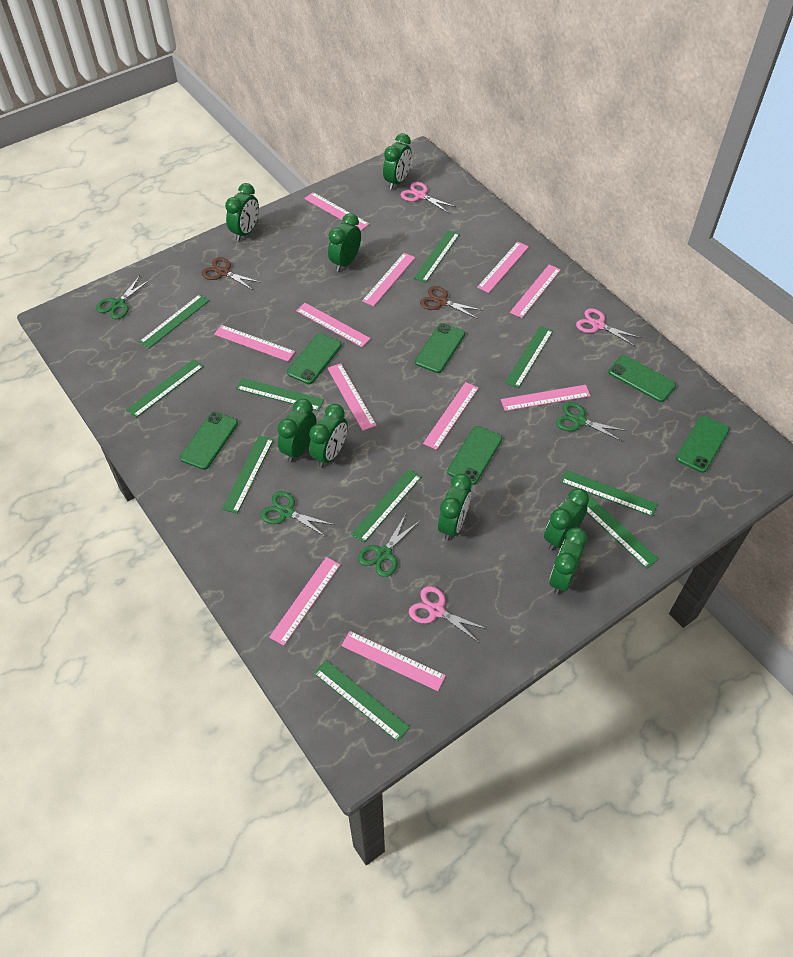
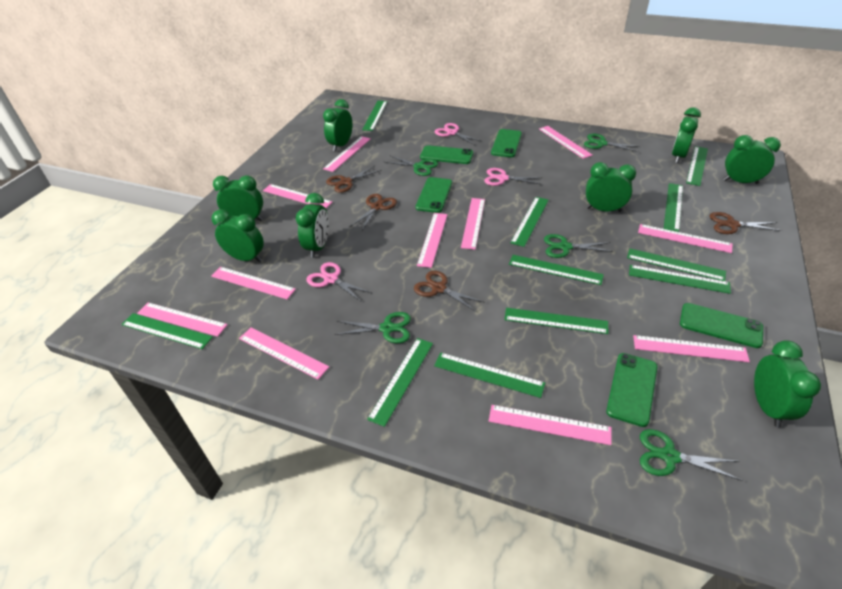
brown scissors: [202,257,260,290] [420,286,482,319] = 2 -> [326,166,382,193] [350,194,397,230] [414,271,485,312] [710,212,783,234] = 4
green phone: [180,412,238,470] [287,333,342,384] [415,323,465,373] [447,426,502,485] [608,355,676,402] [676,416,729,473] = 6 -> [415,177,452,213] [420,145,473,164] [491,129,522,157] [606,353,658,427] [680,303,763,348] = 5
green ruler: [126,359,204,418] [139,294,210,348] [222,435,274,514] [236,378,324,411] [314,660,410,742] [351,469,422,543] [414,230,460,283] [505,326,553,388] [560,470,657,517] [587,494,658,569] = 10 -> [121,313,213,349] [362,101,388,131] [367,338,433,427] [434,353,545,398] [504,308,609,334] [509,255,604,285] [510,197,549,247] [627,249,726,281] [629,265,731,294] [664,183,683,232] [686,146,708,186] = 11
green scissors: [96,276,151,319] [261,491,335,537] [358,514,420,577] [556,402,627,441] = 4 -> [335,312,411,343] [385,155,438,176] [544,234,613,258] [584,134,640,152] [640,429,743,481] = 5

